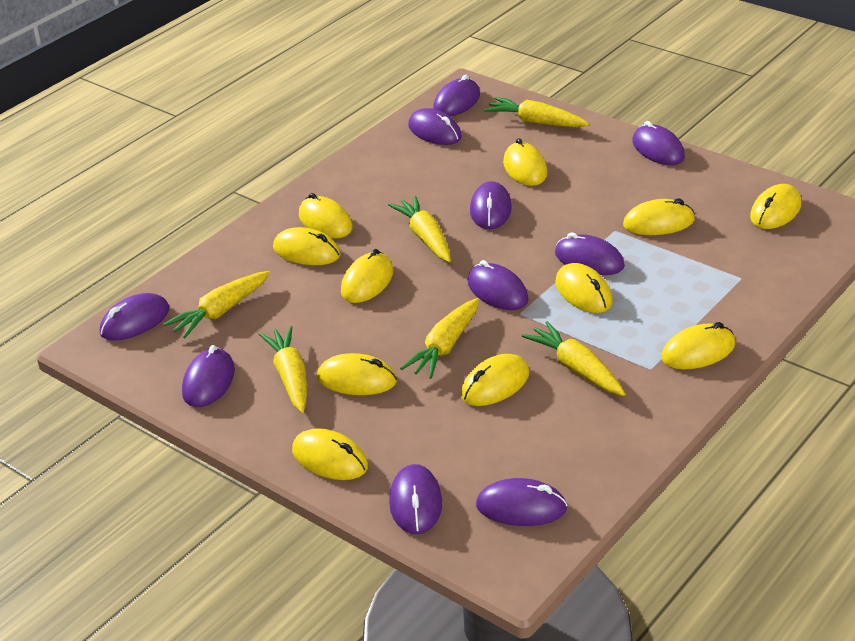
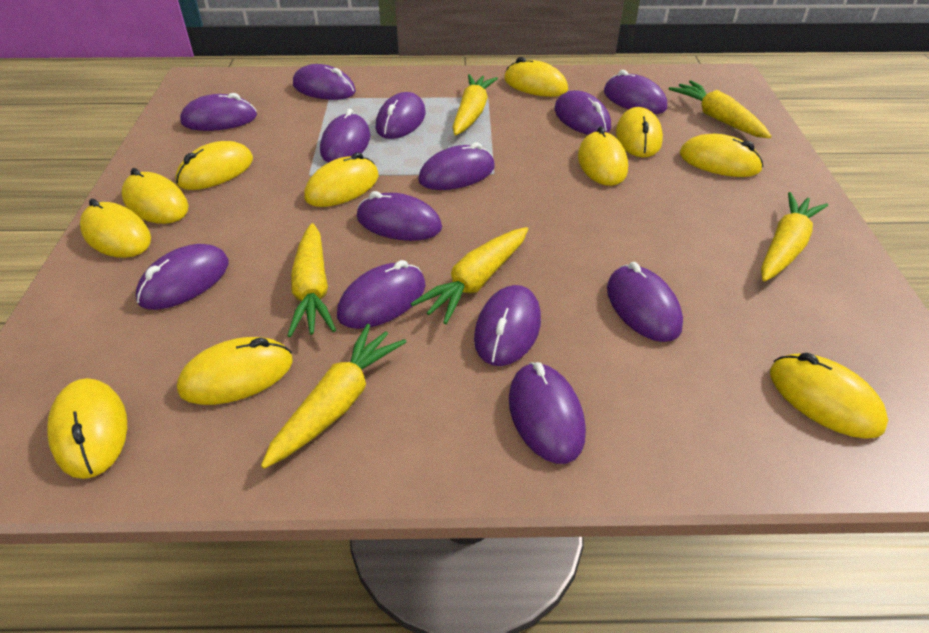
purple mouse: [100,293,169,341] [182,345,235,407] [389,464,442,534] [408,108,462,145] [433,75,480,116] [468,260,529,310] [470,181,512,229] [476,478,568,526] [555,233,625,275] [632,121,685,165] = 10 -> [136,244,229,310] [180,93,257,131] [293,64,356,100] [320,109,371,163] [337,260,426,329] [357,191,442,241] [376,92,426,139] [418,142,495,190] [474,285,541,366] [509,362,586,464] [554,91,611,135] [604,70,667,114] [607,262,683,342] = 13

